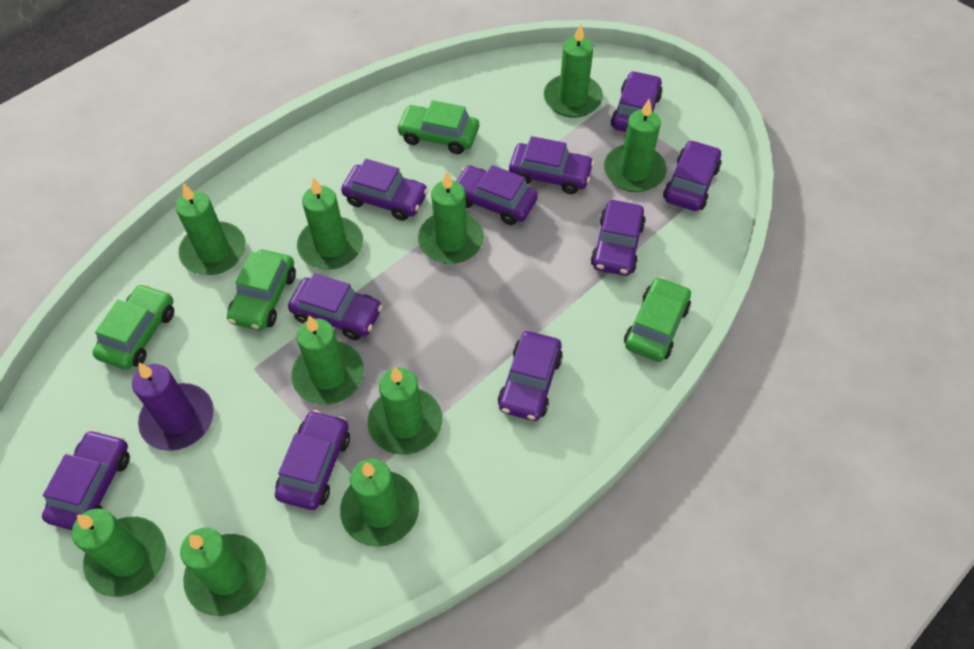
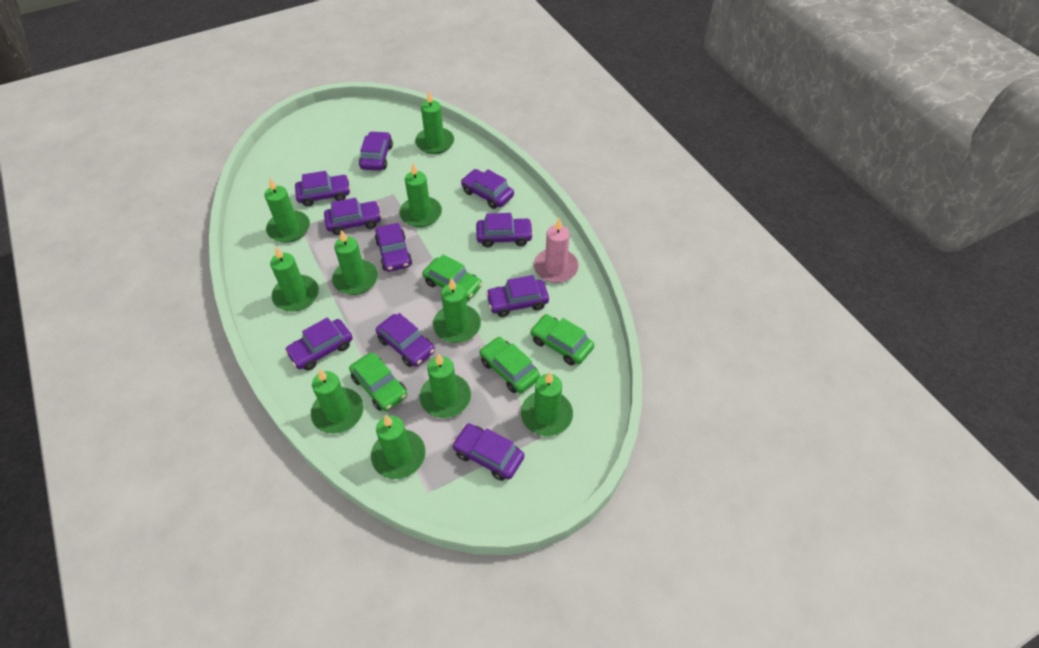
pink candle: none = 0 -> [534,218,579,283] = 1
purple candle: [132,363,214,451] = 1 -> none = 0

